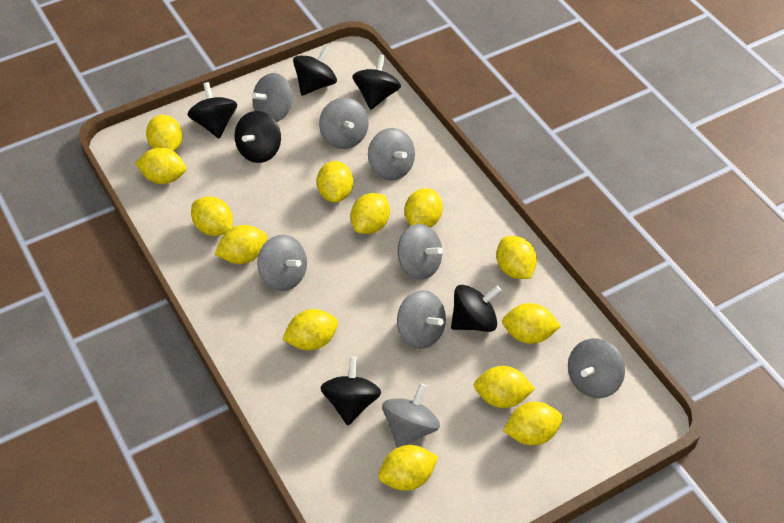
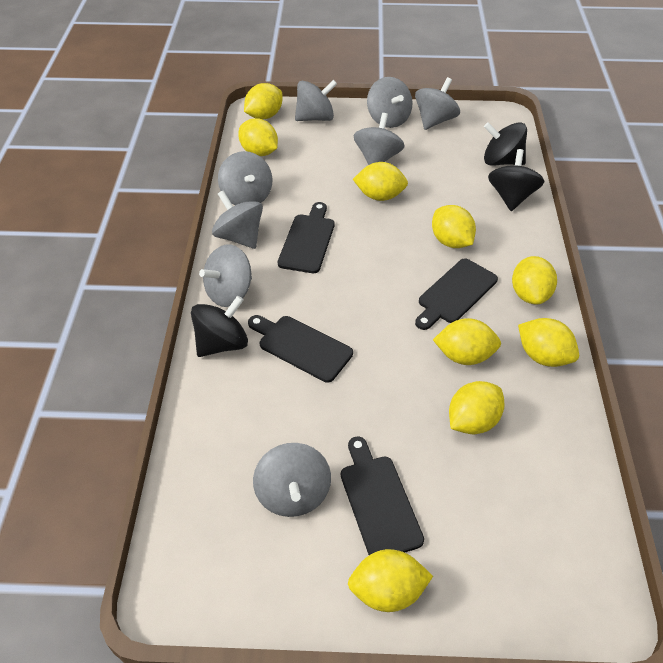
black cutting board: none = 0 -> [248,315,353,383] [278,202,335,273] [341,436,424,555] [415,258,498,330] = 4
black spinning top: [187,82,237,138] [234,111,281,163] [293,45,337,96] [320,357,381,425] [353,54,401,110] [451,285,501,332] = 6 -> [191,296,248,357] [484,122,527,166] [488,149,544,211] = 3
yellow lemon: [135,147,186,184] [146,115,183,151] [191,197,233,236] [215,225,267,264] [282,309,338,351] [316,161,353,203] [351,193,390,234] [378,445,438,491] [405,188,443,228] [474,366,535,408] [496,236,537,279] [502,303,561,344] [503,402,563,445] = 13 -> [238,118,278,156] [244,83,283,119] [348,549,433,612] [353,162,408,201] [432,205,476,248] [433,318,501,365] [449,381,504,434] [512,256,557,305] [518,318,579,367] = 9

